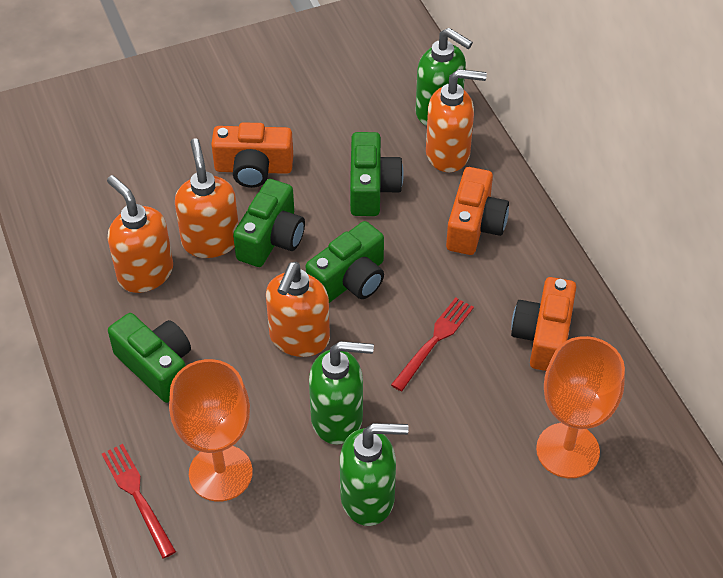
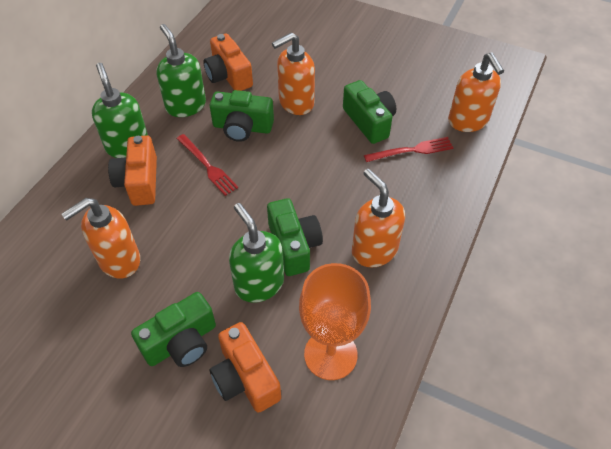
orange goblet: [169,359,253,502] [536,336,625,478] = 2 -> [299,263,371,380] = 1

